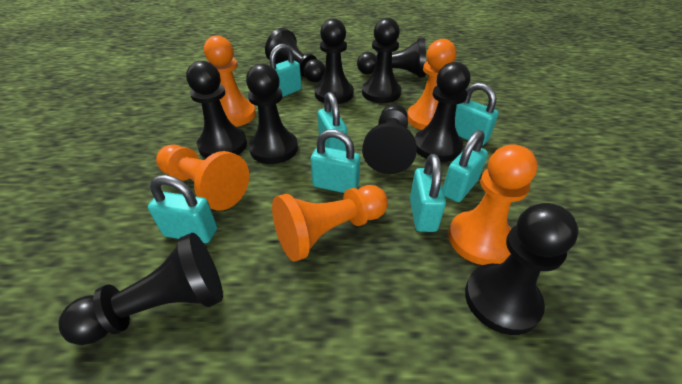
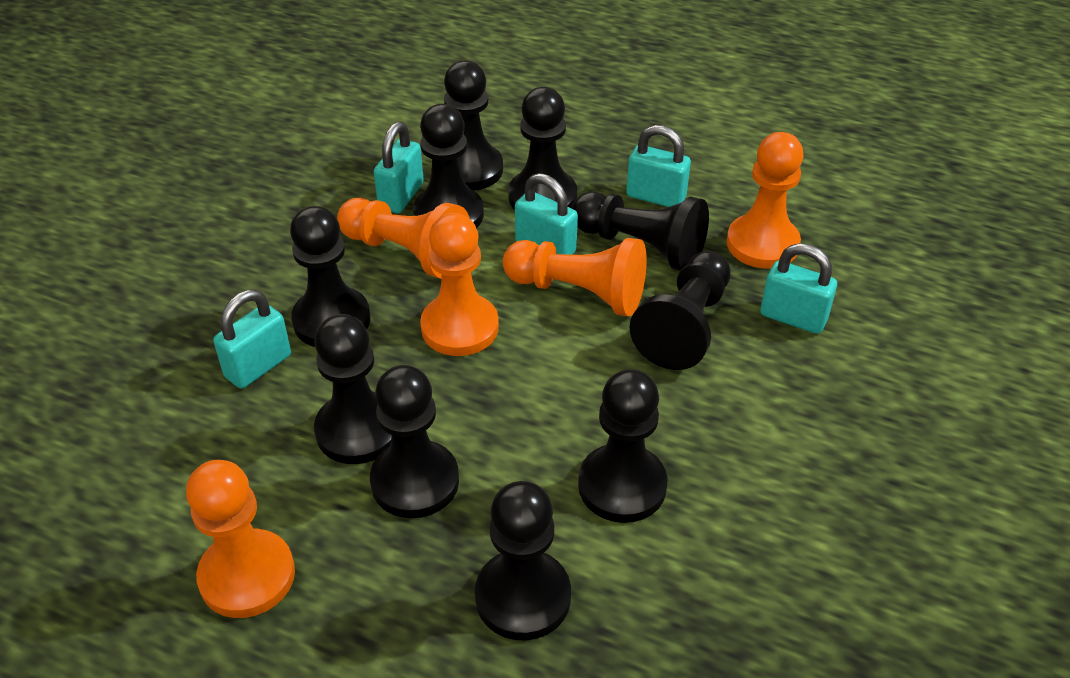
turquoise padlock: [148,175,217,243] [270,44,302,97] [311,129,361,193] [318,92,347,151] [410,154,446,232] [443,130,488,202] [455,83,499,145] = 7 -> [213,290,291,389] [374,122,424,213] [515,173,578,255] [626,125,691,207] [760,243,837,334] = 5

